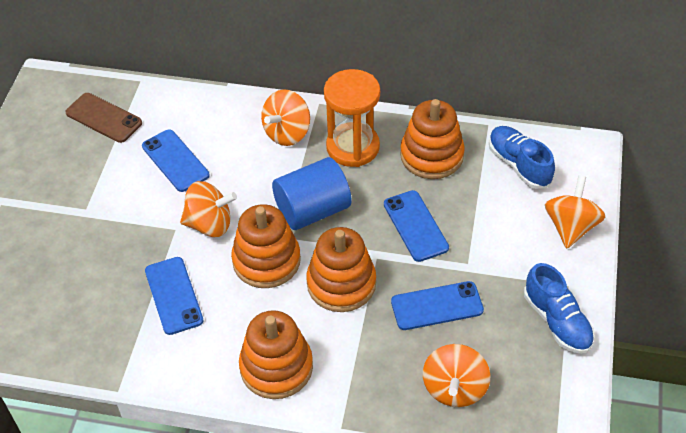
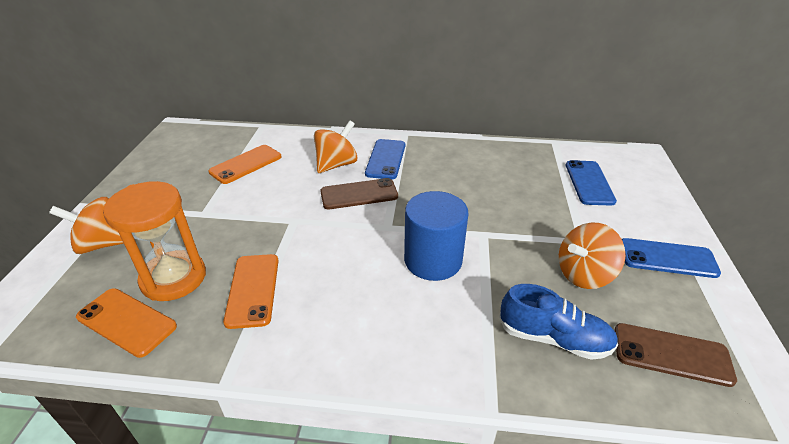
blue phone: [142,129,210,192] [145,257,203,335] [384,190,449,262] [391,281,484,330] = 4 -> [365,139,405,179] [566,160,617,206] [622,238,721,278] = 3
blue shoe: [489,126,555,189] [524,263,595,354] = 2 -> [499,284,618,360] = 1
brown phone: [65,93,142,143] = 1 -> [320,178,398,209] [614,323,737,387] = 2
orange phone: none = 0 -> [76,288,177,358] [208,145,282,184] [223,254,278,329] = 3
orange spinning top: [180,181,237,237] [261,89,310,146] [423,344,490,407] [545,175,605,249] = 4 -> [49,197,124,254] [314,120,358,173] [559,222,625,289] = 3
orange stacking toy: [231,204,301,288] [239,310,313,399] [306,227,376,312] [400,99,465,179] = 4 -> none = 0

